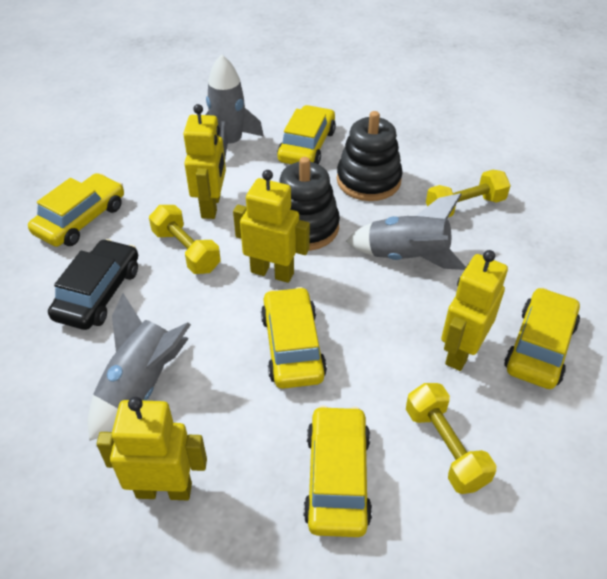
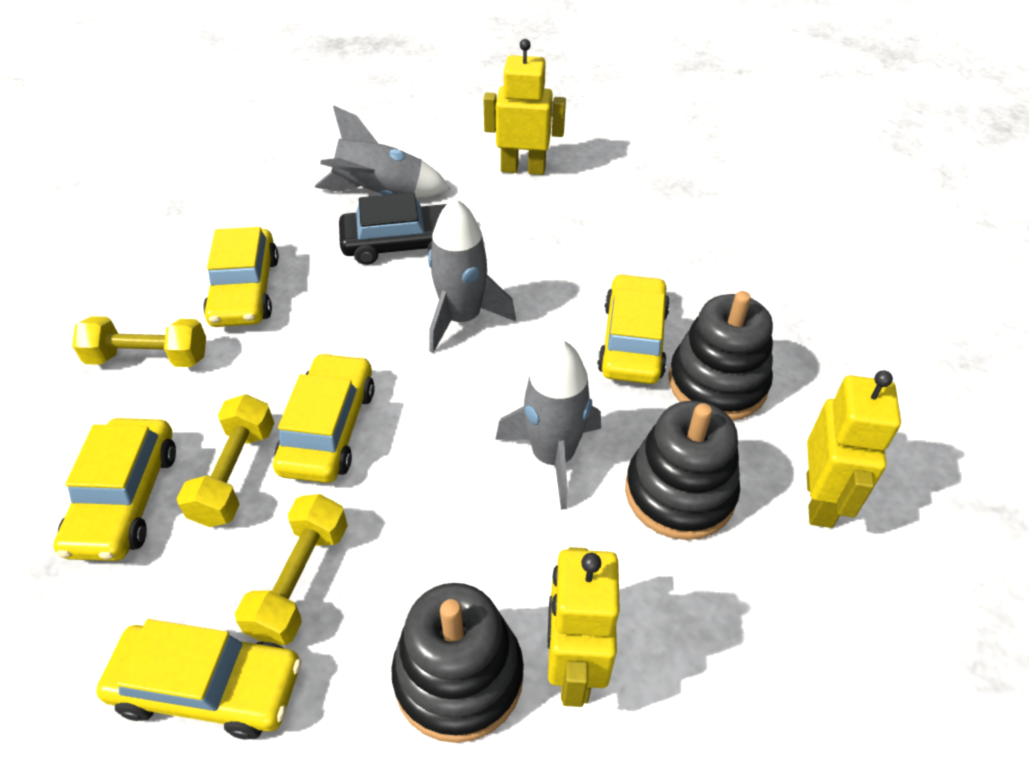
black stacking toy: [279,157,340,251] [337,111,403,201] = 2 -> [391,583,524,743] [625,401,740,540] [669,291,773,420] = 3
yellow robot: [97,397,207,500] [183,104,226,219] [233,170,310,283] [441,250,508,371] = 4 -> [483,39,566,175] [547,547,620,707] [807,370,901,528] = 3

